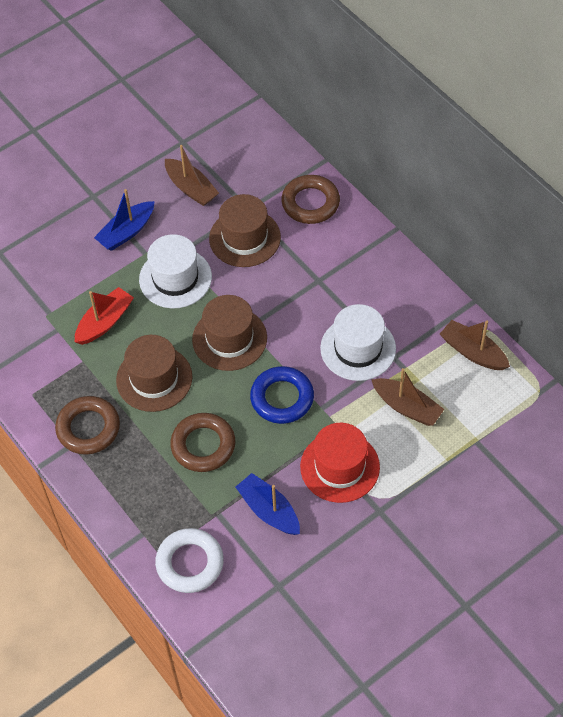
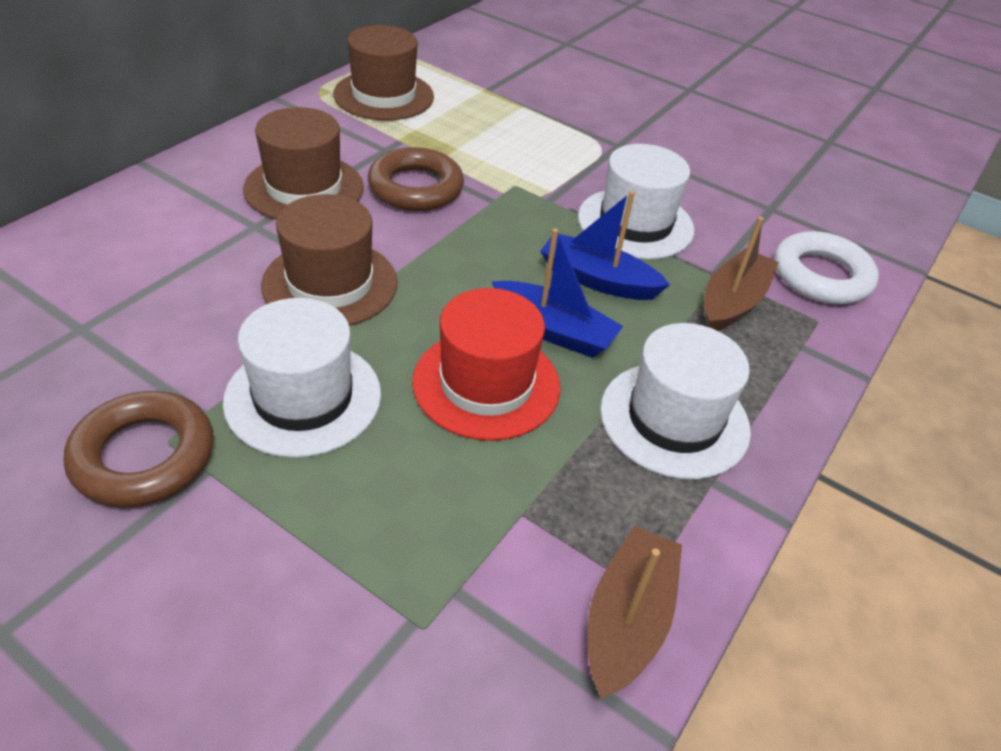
blue ring: [250,366,314,424] = 1 -> none = 0
brown boat: [165,145,219,206] [371,368,444,426] [440,320,510,370] = 3 -> [588,526,682,699] [704,217,779,331] = 2
brown ring: [55,396,120,455] [170,413,236,472] [282,175,340,224] = 3 -> [64,391,214,508] [368,147,464,211] = 2
red boat: [75,287,134,345] = 1 -> none = 0
white hat: [139,234,212,308] [320,304,396,381] = 2 -> [223,298,381,458] [578,144,694,259] [600,323,751,479] = 3

